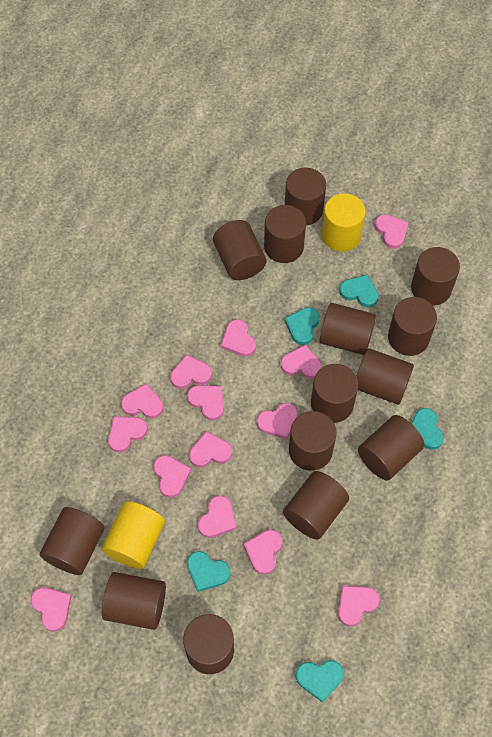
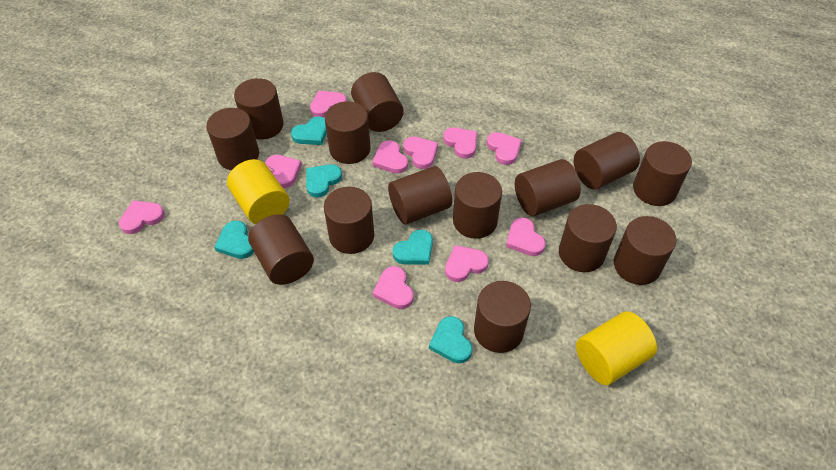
pink heart: [30,587,72,632] [108,417,148,453] [121,383,163,419] [153,455,191,498] [170,354,212,389] [187,385,224,421] [189,431,232,468] [198,495,237,538] [221,319,256,357] [244,530,283,575] [257,403,298,439] [281,345,322,379] [338,585,380,626] [374,214,409,249] = 14 -> [119,200,165,234] [265,155,302,188] [310,90,347,117] [372,140,408,174] [372,266,414,309] [403,136,438,169] [443,128,477,159] [445,245,489,282] [487,132,522,165] [506,217,546,256] = 10

